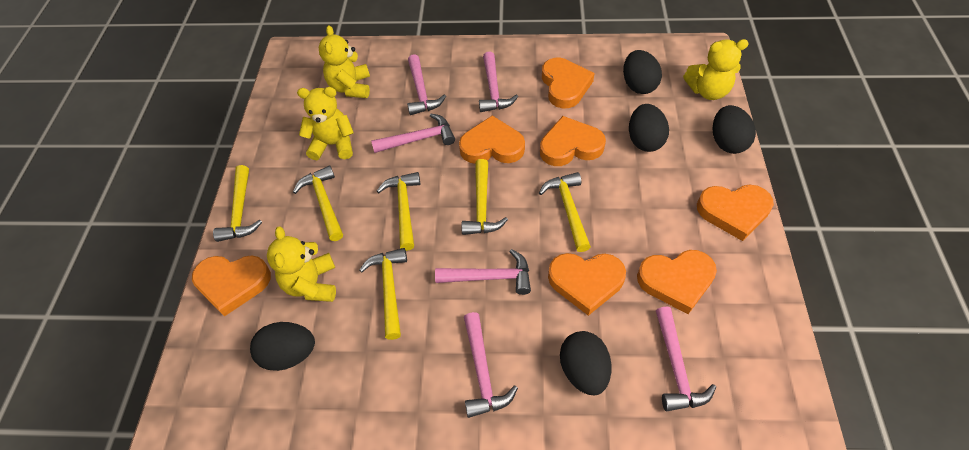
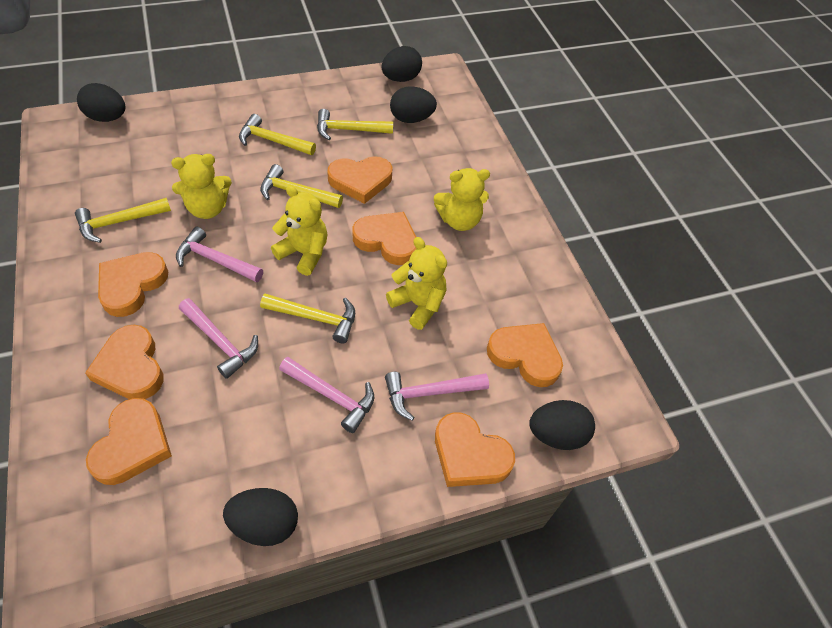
pink hammer: [371,114,455,153] [407,54,446,115] [435,249,531,295] [464,312,518,418] [479,51,518,112] [656,306,716,411] = 6 -> [176,227,263,282] [179,298,258,379] [279,357,374,433] [385,372,489,421] = 4
yellow hammer: [213,165,262,242] [293,166,343,241] [359,248,407,340] [377,172,420,251] [461,159,508,235] [539,172,591,252] = 6 -> [75,198,171,243] [239,114,316,155] [260,164,343,208] [260,294,355,344] [317,109,393,140] = 5

